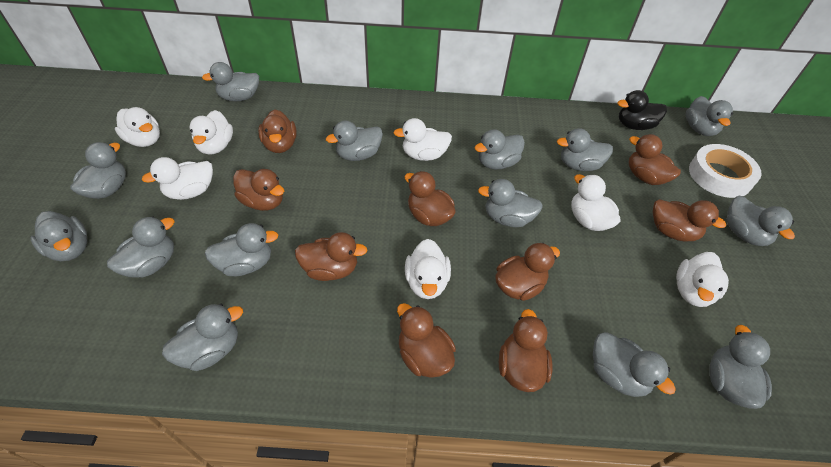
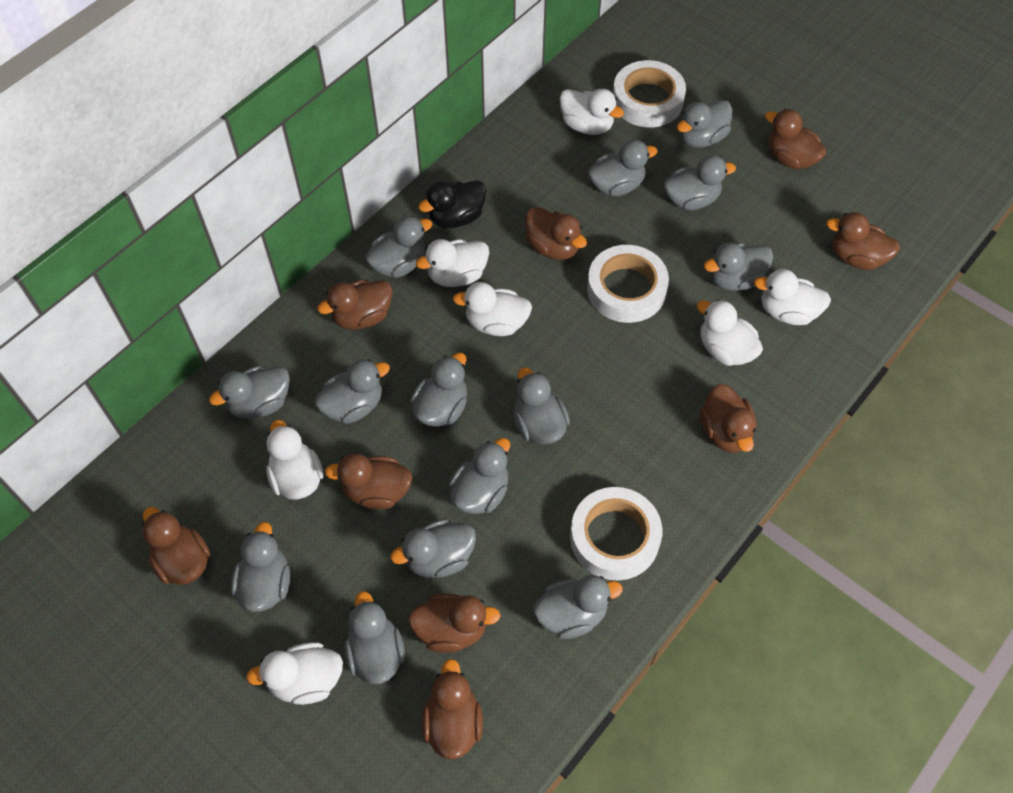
white tape: [689,144,762,198] = 1 -> [570,487,662,580] [587,245,669,323] [613,60,686,127] = 3

